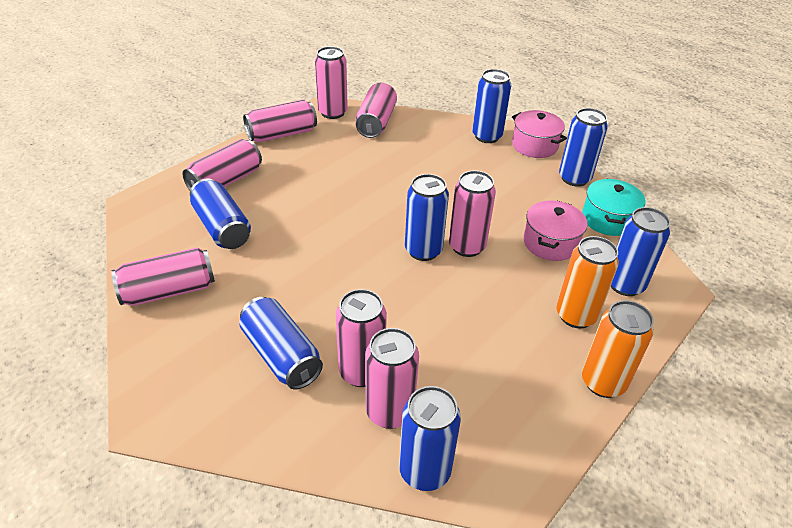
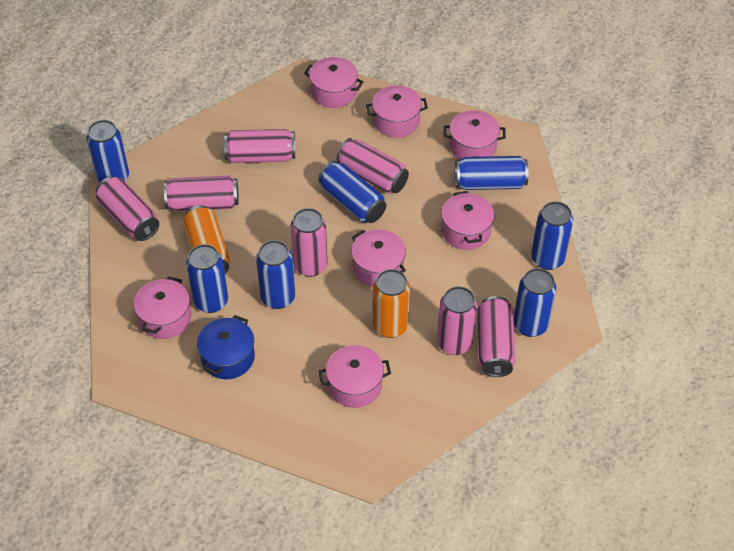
blue pot: none = 0 -> [197,315,255,379] = 1
pink can: [111,247,215,306] [182,139,262,190] [243,100,317,142] [315,46,348,119] [336,289,387,387] [356,83,397,138] [365,328,419,429] [449,170,496,257] = 8 -> [96,177,159,241] [164,175,239,211] [224,129,295,163] [290,208,328,277] [336,138,409,194] [437,286,477,355] [477,296,516,377] = 7
pink pot: [512,110,567,158] [523,201,587,261] = 2 -> [134,276,191,339] [304,57,364,108] [318,345,391,408] [351,229,406,287] [366,85,428,138] [441,191,494,250] [444,110,506,160] = 7
turquoise pot: [582,179,646,236] = 1 -> none = 0

